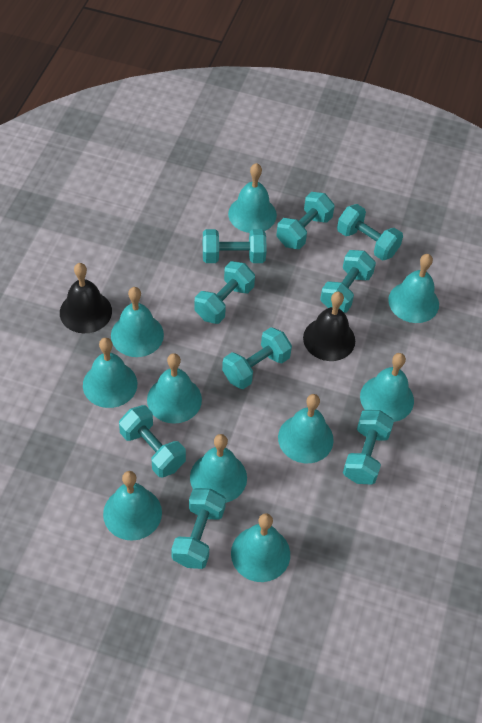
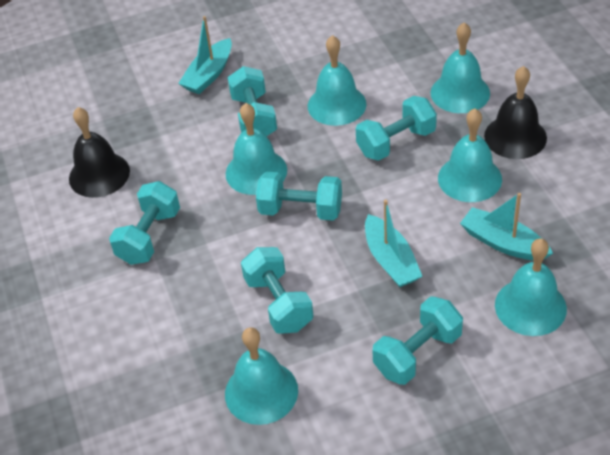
turquoise bell: [83,338,137,408] [103,471,162,541] [111,287,164,357] [147,353,202,424] [190,434,247,503] [228,163,277,233] [231,513,290,582] [278,394,334,463] [360,353,414,422] [388,254,439,323] = 10 -> [225,327,298,425] [226,103,287,195] [308,35,366,126] [431,22,490,113] [438,108,502,202] [495,238,567,336] = 6
turquoise boat: none = 0 -> [178,16,232,94] [365,200,422,287] [460,193,553,261] = 3
turquoise dumbbell: [119,405,186,477] [171,488,226,569] [194,261,255,324] [203,229,266,263] [222,327,292,389] [276,192,335,249] [320,250,376,313] [337,204,403,261] [343,410,394,485] = 9 -> [109,181,180,265] [228,66,277,137] [241,247,313,334] [256,172,342,221] [356,96,437,161] [372,296,463,385] = 6

